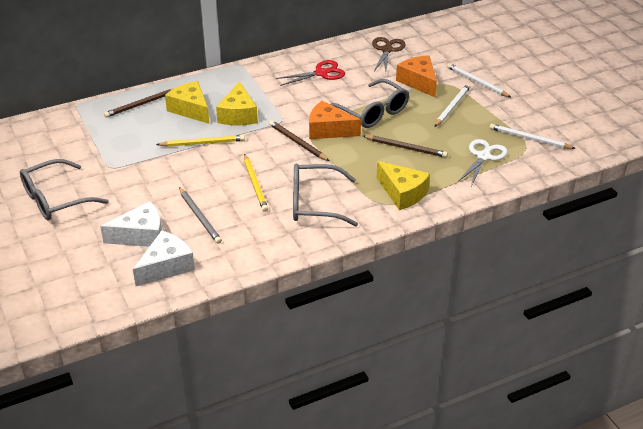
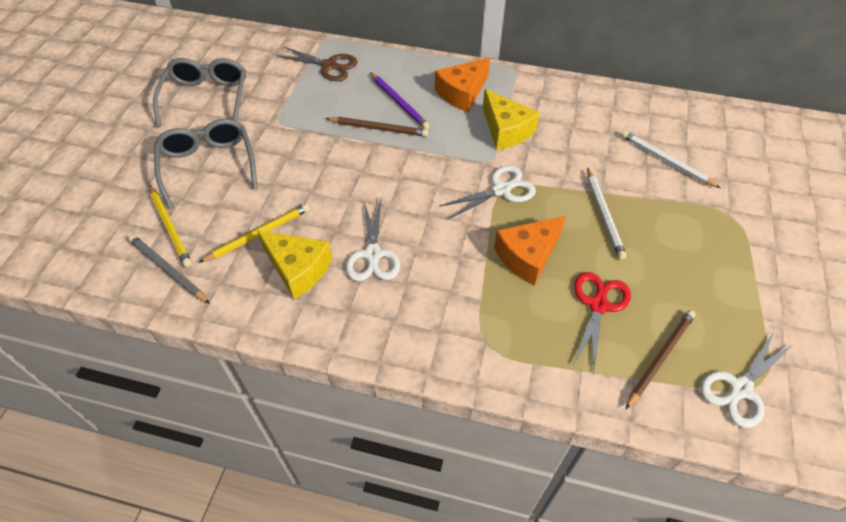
brown pencil: [104,89,173,118] [269,120,329,161] [363,135,448,158] = 3 -> [325,117,428,137] [626,310,696,409] = 2
grey glasses: [20,159,109,220] [293,164,358,226] [330,79,409,128] = 3 -> [153,58,246,127] [154,119,258,209] = 2
purple pencil: none = 0 -> [370,72,430,129] = 1
white cheese: [100,201,162,247] [133,231,195,286] = 2 -> none = 0
white pencil: [435,84,471,127] [447,63,511,97] [490,124,576,149] = 3 -> [587,168,626,260] [621,131,720,188] = 2
white scissors: [458,139,507,186] = 1 -> [346,200,400,281] [439,165,536,219] [700,332,794,428] = 3
yellow cheese: [165,81,209,124] [216,81,258,125] [377,161,430,210] = 3 -> [257,230,332,299] [483,89,540,150] = 2

